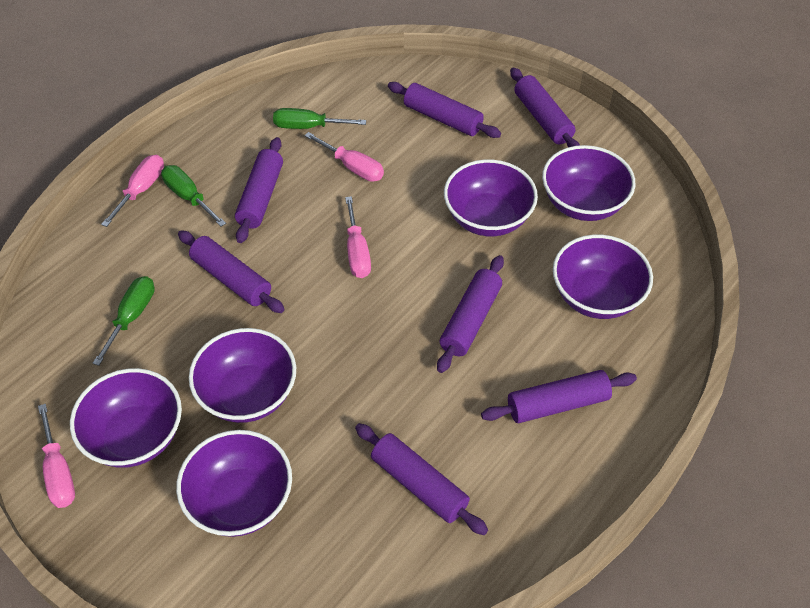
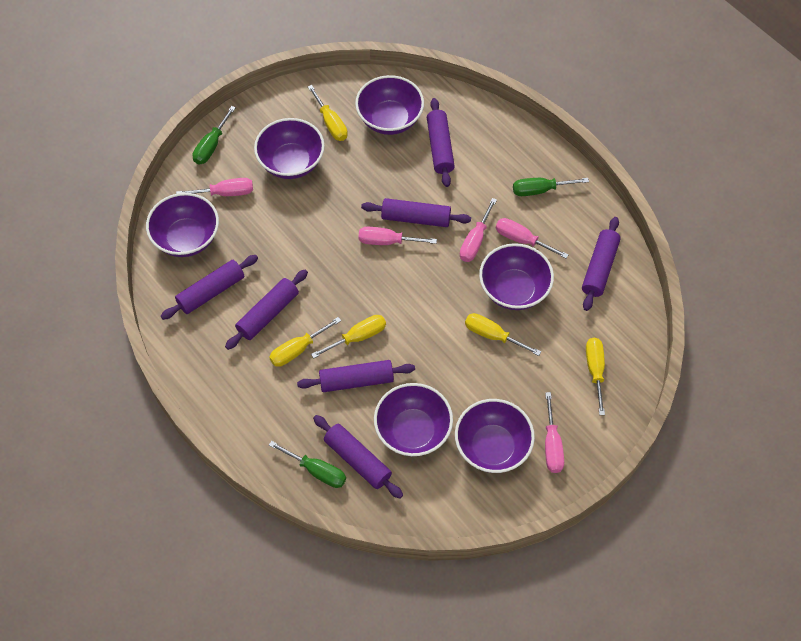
pink screwdriver: [38,404,75,508] [101,155,164,227] [305,132,384,182] [345,196,371,278] = 4 -> [176,178,253,196] [358,227,437,245] [460,198,497,262] [496,218,569,258] [545,392,564,473] = 5
yellow screwdriver: none = 0 -> [269,317,341,367] [308,85,348,141] [311,315,386,359] [465,313,541,356] [586,338,605,415] = 5

